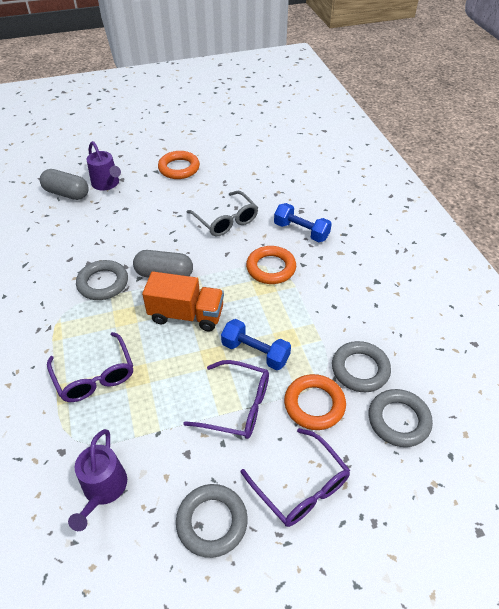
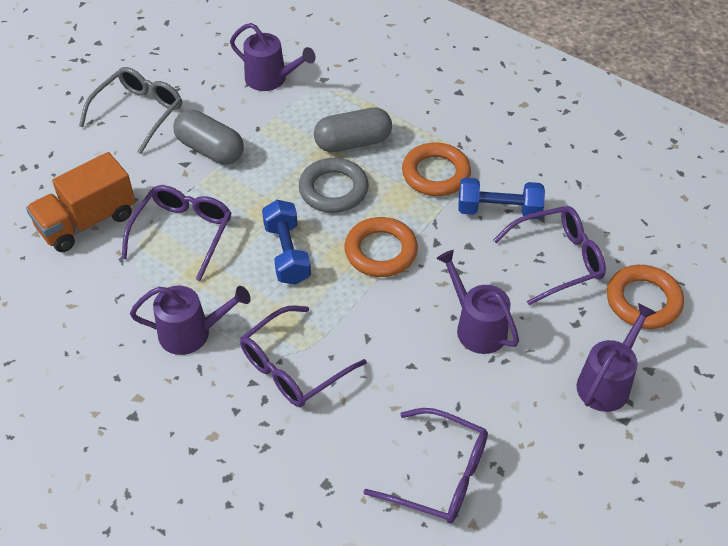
grey ring: [76,260,128,300] [176,484,248,558] [332,341,391,392] [369,389,433,447] = 4 -> [299,158,368,213] = 1
purple glasses: [47,332,133,402] [183,360,269,439] [241,428,350,527] = 3 -> [121,185,231,281] [240,306,367,407] [363,408,488,524] [493,206,606,305] = 4
purple watering can: [68,429,127,531] [86,141,121,191] = 2 -> [130,286,251,355] [230,23,315,91] [436,250,519,354] [577,303,657,412] = 4

